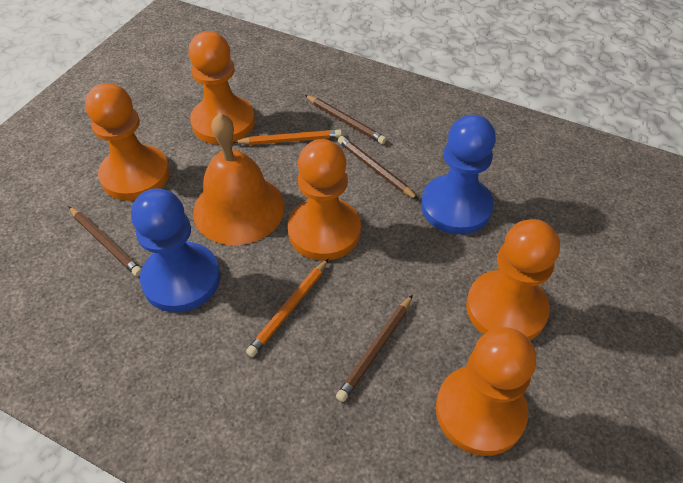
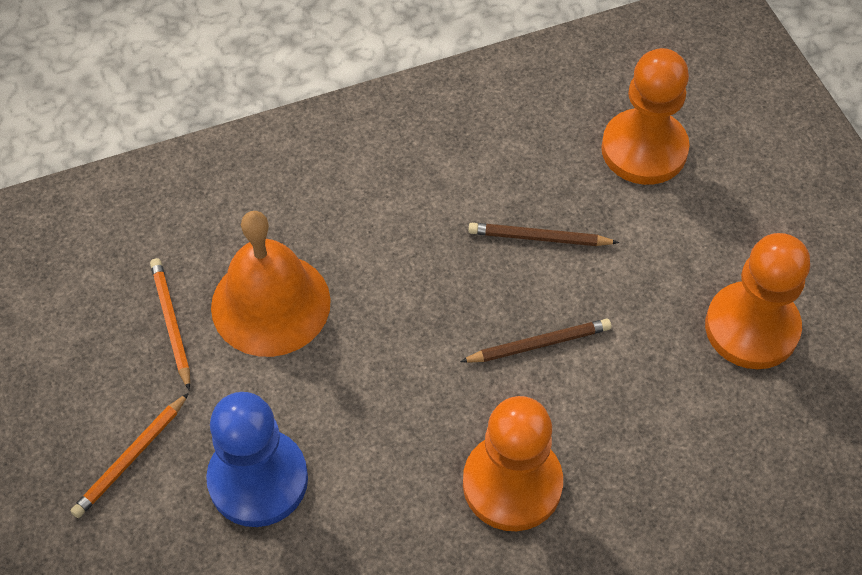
blue pawn: [131,188,220,312] [421,115,496,235] = 2 -> [206,392,308,527] = 1
brown pencil: [68,206,142,277] [305,95,386,144] [336,295,413,402] [338,136,419,200] = 4 -> [460,319,611,363] [468,223,619,246] = 2
orange pawn: [85,83,170,201] [188,31,255,145] [288,139,361,261] [436,327,536,456] [466,219,560,340] = 5 -> [463,396,563,531] [601,48,690,185] [705,233,810,369] = 3

